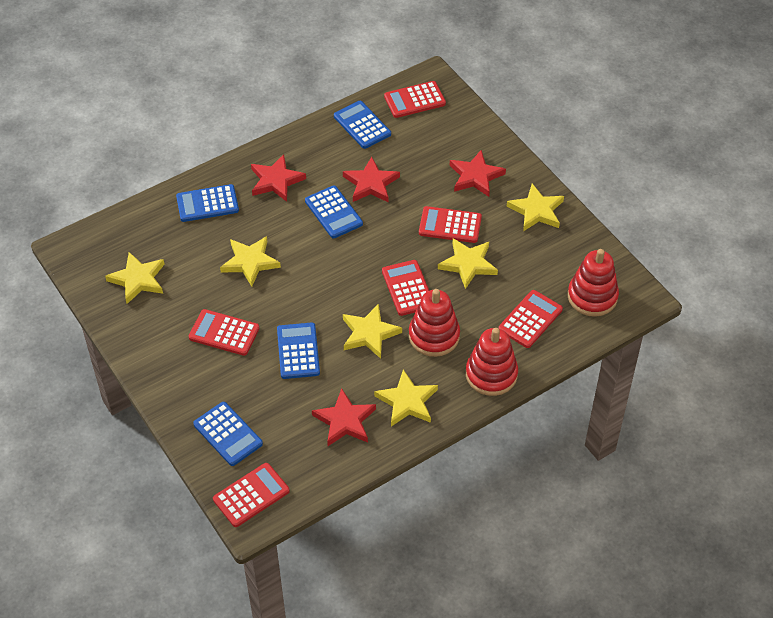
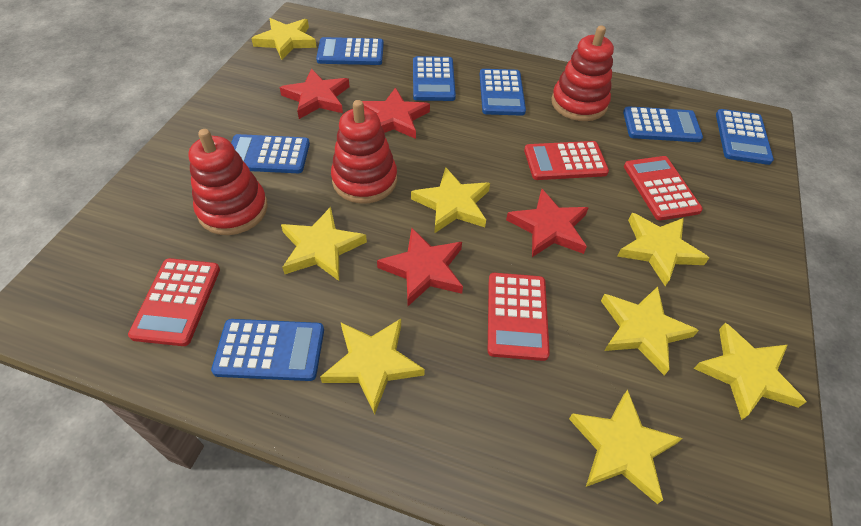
blue calculator: [176,184,239,222] [193,402,263,466] [277,322,320,379] [305,185,363,238] [334,101,391,149] = 5 -> [211,319,324,381] [231,134,310,173] [316,37,384,65] [413,56,456,101] [480,69,526,116] [623,106,703,142] [716,109,774,165] = 7
red calculator: [189,309,259,356] [213,463,290,527] [382,260,429,316] [384,81,446,118] [419,206,482,243] [499,290,563,348] = 6 -> [128,258,220,346] [488,273,550,361] [524,141,609,180] [624,156,703,220] = 4
yellow star: [105,252,165,304] [220,236,281,287] [343,304,402,359] [374,369,438,426] [438,238,498,289] [506,184,564,231] = 6 -> [251,18,317,60] [281,207,367,281] [320,319,425,414] [411,167,490,233] [569,390,683,504] [601,286,699,375] [617,213,709,286] [694,323,806,420] = 8

